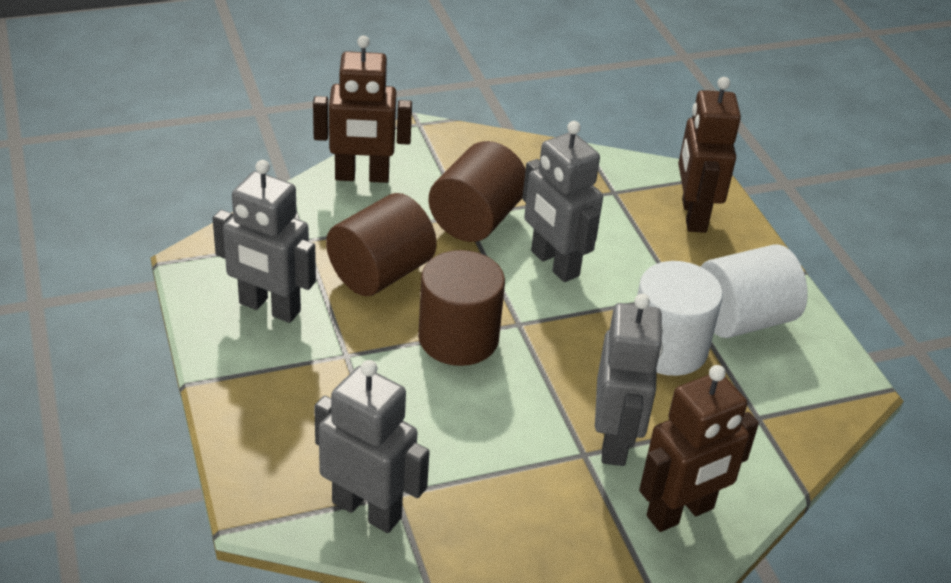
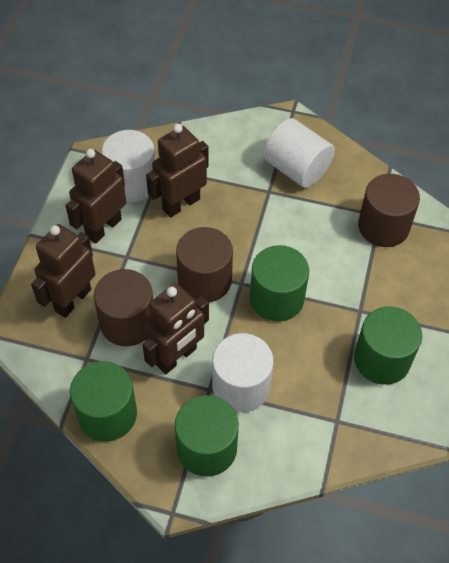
brown robot: [313,35,412,183] [639,365,759,532] [678,77,741,233] = 3 -> [31,224,96,318] [66,149,126,244] [142,283,209,374] [146,124,209,218] = 4
green cylinder: none = 0 -> [70,361,137,442] [175,395,239,477] [250,245,309,322] [354,306,422,385] = 4
grey robot: [213,160,316,323] [314,360,430,533] [522,121,603,282] [595,294,663,466] = 4 -> none = 0
white cylinder: [637,261,723,376] [700,244,808,338] = 2 -> [102,130,155,202] [212,333,274,412] [263,118,335,188] = 3

